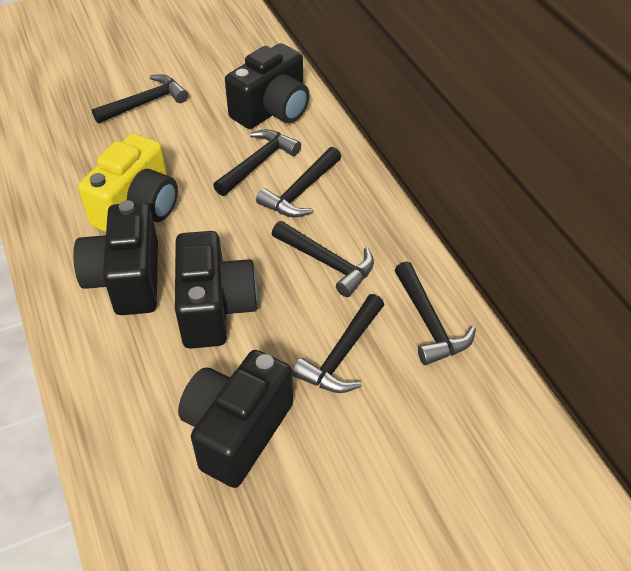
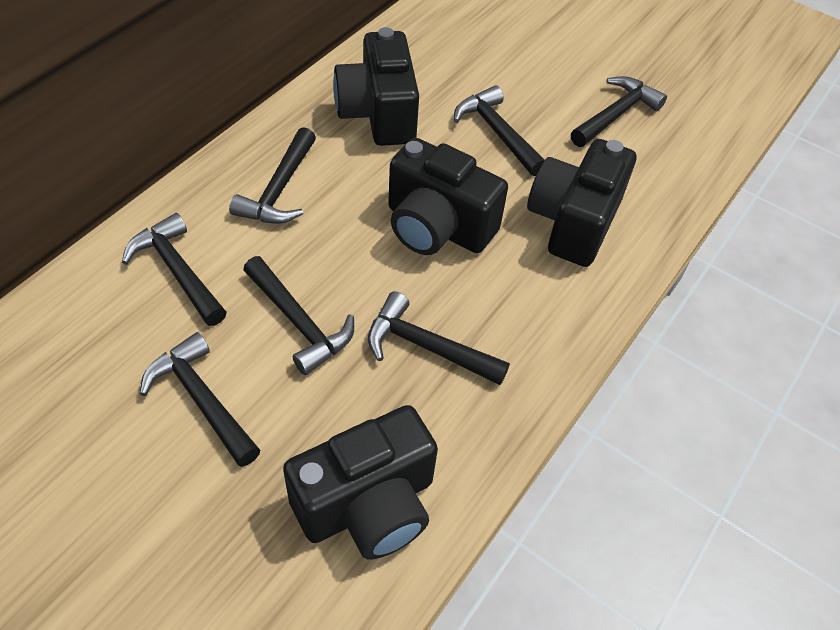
black hammer: [92,74,188,123] [213,129,301,196] [256,147,341,217] [272,221,374,297] [292,294,384,393] [395,261,476,365] = 6 -> [122,213,227,326] [140,332,260,467] [229,127,316,224] [243,256,354,375] [368,291,510,385] [454,85,545,176] [571,76,667,147] = 7
yellow camera: [78,133,178,232] = 1 -> none = 0

